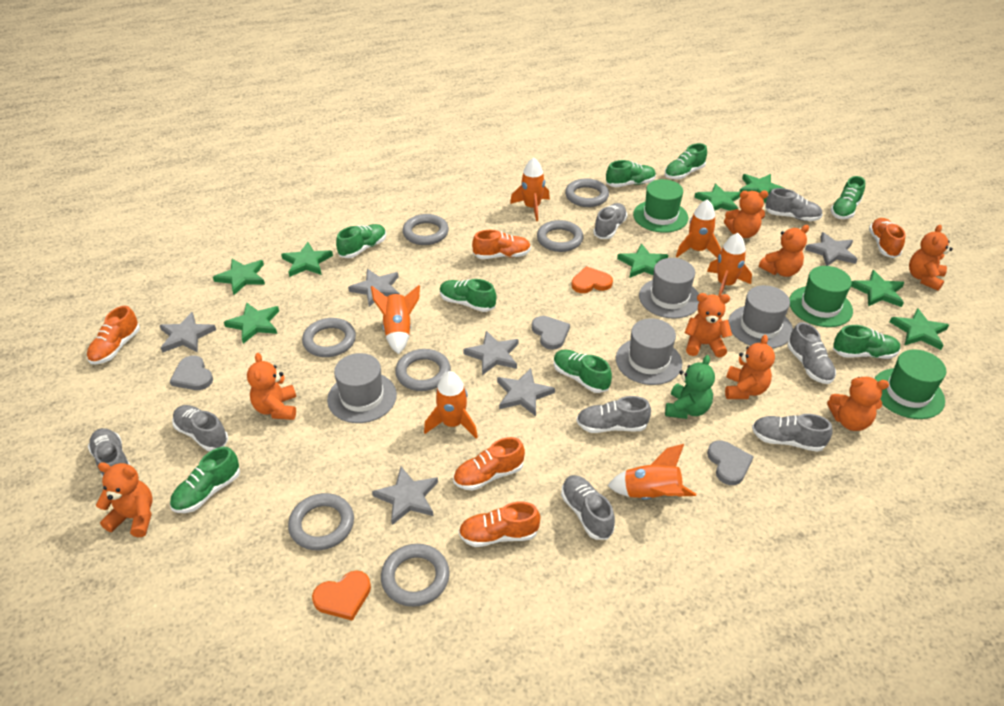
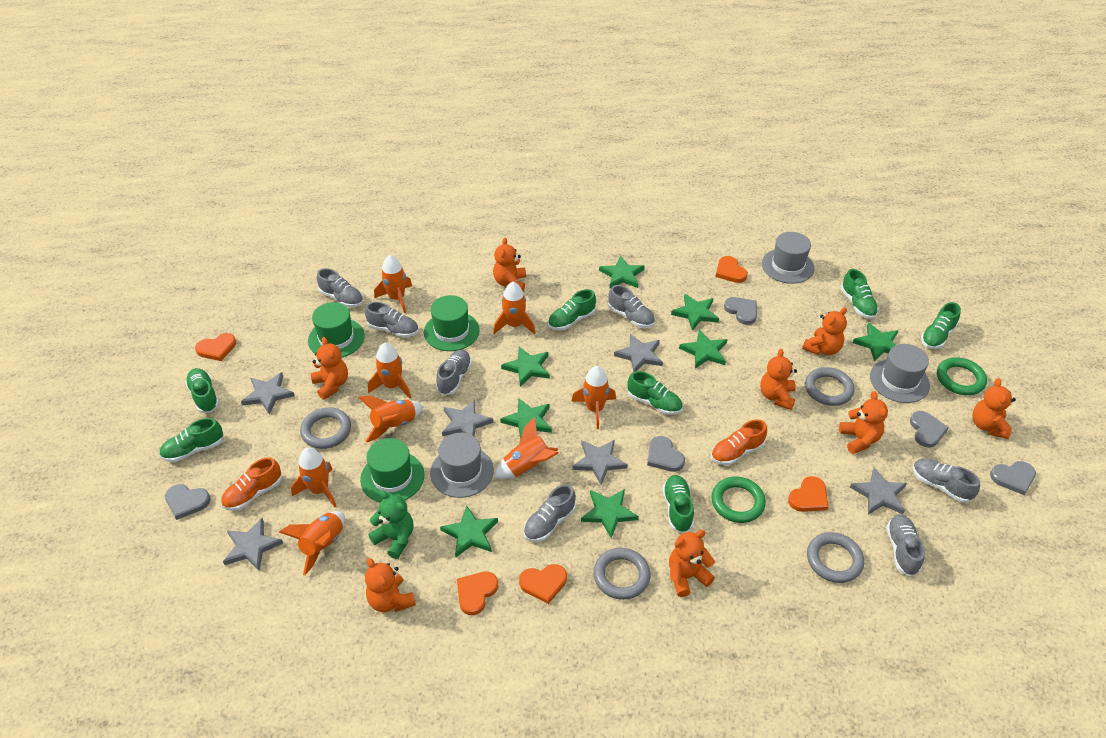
green ring: none = 0 -> [711,477,766,523] [937,357,987,395] = 2
green shoe: [170,447,240,513] [336,224,386,258] [440,279,496,312] [554,349,612,393] [606,160,656,187] [665,143,707,179] [831,176,865,219] [833,325,901,359] = 8 -> [159,418,224,462] [185,368,219,413] [548,289,596,330] [628,371,683,415] [662,475,694,533] [841,269,879,319] [921,302,961,349] = 7
grey hat: [327,353,397,423] [616,318,682,385] [639,258,699,319] [728,285,793,348] = 4 -> [430,433,494,498] [762,232,815,284] [870,344,930,403] = 3
grey heart: [170,356,213,390] [532,316,570,350] [707,440,754,485] = 3 -> [165,484,211,520] [647,436,685,472] [724,297,757,325] [910,411,949,448] [990,461,1036,495] = 5
grey ring: [288,493,354,550] [302,318,356,357] [381,544,450,607] [395,349,451,391] [402,214,449,245] [537,220,583,252] [565,179,609,207] = 7 -> [300,407,351,449] [593,548,651,600] [805,367,855,406] [807,532,864,583] = 4
grey shoe: [88,428,131,477] [172,405,228,451] [561,475,615,540] [577,396,651,433] [593,203,627,239] [752,414,833,452] [765,188,823,221] [787,322,836,384] = 8 -> [317,268,363,307] [365,302,419,338] [436,350,472,395] [524,484,576,542] [608,285,655,328] [886,514,925,576] [913,459,980,503] = 7
orange heart: [312,570,371,621] [571,266,613,293] = 2 -> [195,333,236,361] [457,572,498,615] [519,564,567,604] [715,256,748,283] [788,476,829,512] = 5
orange rocket: [371,285,420,354] [424,371,478,438] [510,158,550,221] [607,444,696,500] [676,199,721,258] [707,233,752,297] = 6 -> [279,511,345,576] [291,447,336,507] [358,396,424,443] [368,343,411,398] [374,255,412,313] [493,282,535,334] [494,417,558,479] [571,366,616,429] = 8
orange shoe: [87,306,140,364] [453,437,525,491] [459,501,540,547] [472,230,531,259] [869,218,906,258] = 5 -> [221,457,282,511] [711,420,767,465] = 2

